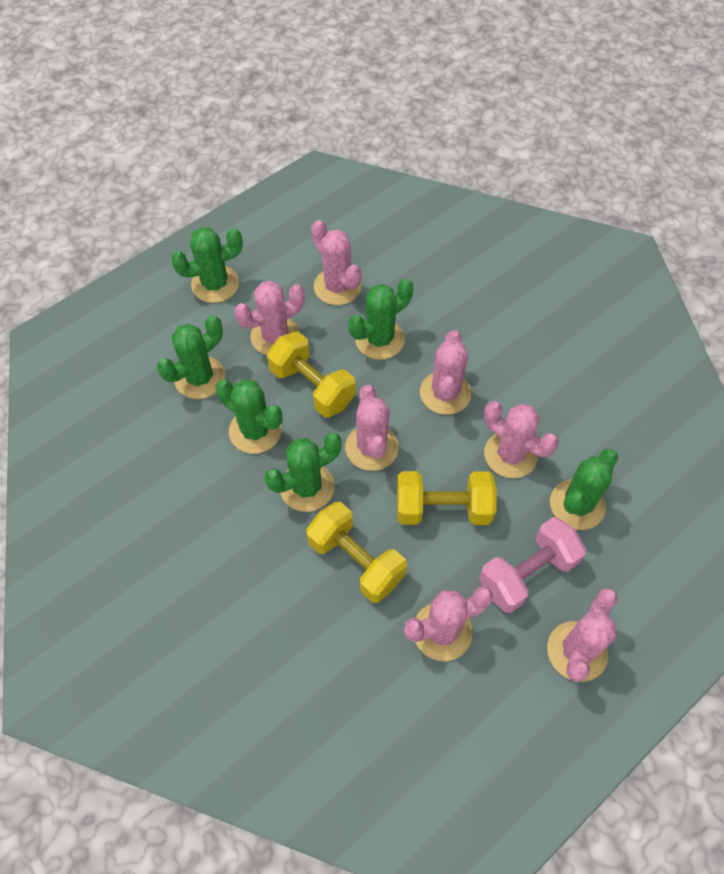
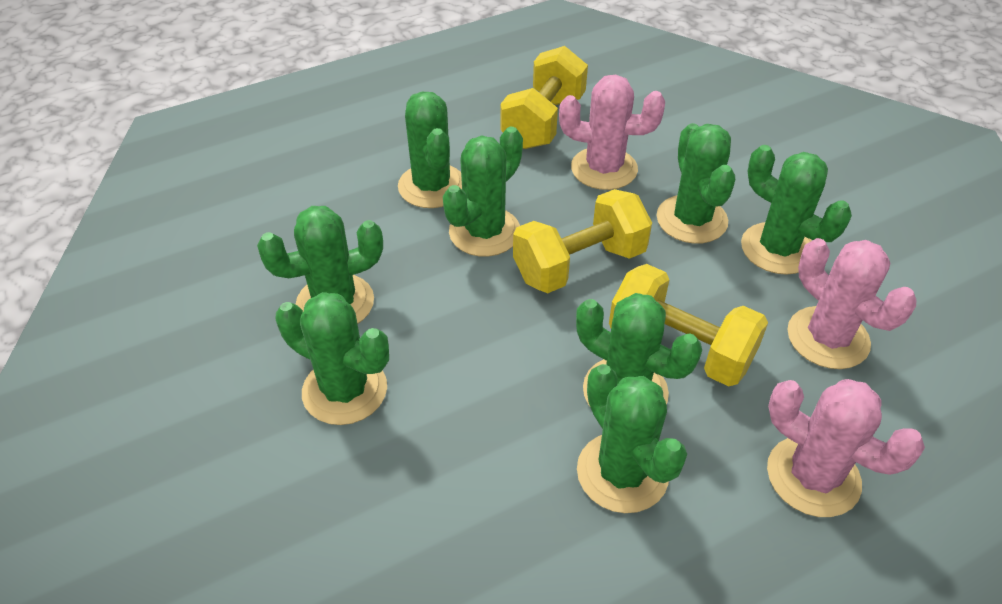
green cactus: [157,316,225,399] [171,227,243,303] [216,379,282,454] [265,433,342,512] [349,279,413,360] [550,449,618,530] = 6 -> [257,206,383,324] [275,292,389,425] [398,92,462,208] [443,127,523,257] [576,293,702,406] [577,364,687,513] [656,123,735,244] [741,145,852,275] = 8
pink cactus: [234,281,305,355] [311,220,362,305] [345,385,399,471] [404,586,493,661] [420,330,471,415] [484,401,559,478] [547,588,618,682] = 7 -> [559,74,665,190] [767,379,925,517] [787,238,917,369] = 3
pink dumbbell: [479,517,586,613] = 1 -> none = 0

